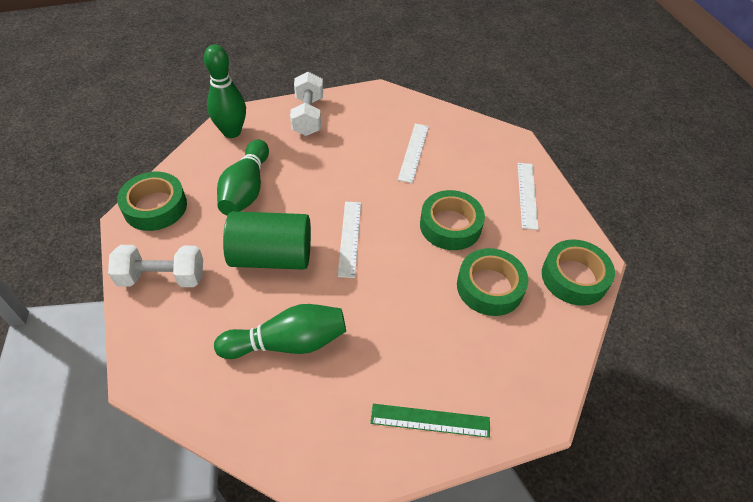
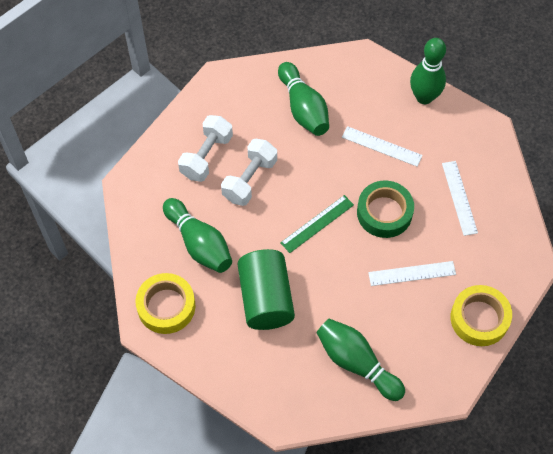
green bowling pin: [204,44,246,138] [214,304,346,359] [217,139,269,216] = 3 -> [163,198,232,273] [278,62,329,136] [316,318,405,401] [410,38,446,104] = 4
green tape: [117,172,187,231] [420,190,485,250] [457,248,528,316] [542,239,615,306] = 4 -> [357,181,414,238] = 1
yellow tape: none = 0 -> [136,273,195,334] [450,285,512,346] = 2

